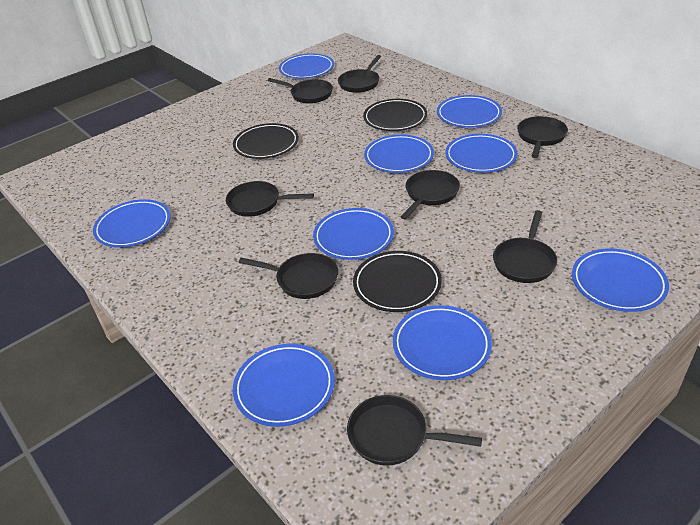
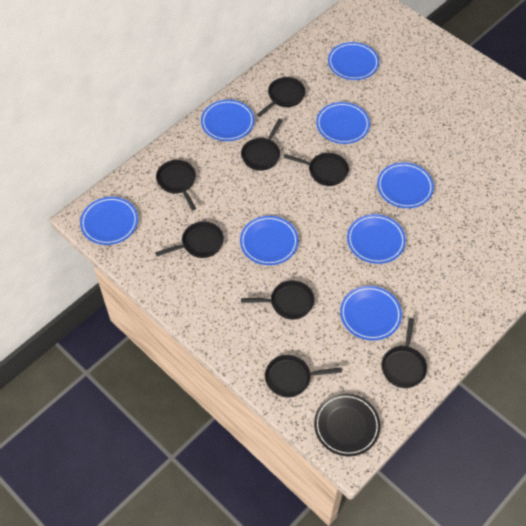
black plate: [233,123,299,159] [353,251,442,312] [363,99,427,131] = 3 -> [314,393,381,456] = 1
blue plate: [93,199,171,248] [233,344,335,427] [279,53,334,79] [313,208,394,260] [364,134,434,173] [393,305,492,380] [437,95,502,128] [445,134,517,173] [572,248,669,312] = 9 -> [80,197,138,245] [201,100,255,141] [240,216,299,265] [316,102,370,144] [328,42,379,80] [340,286,402,341] [347,214,406,264] [377,163,434,208] = 8

